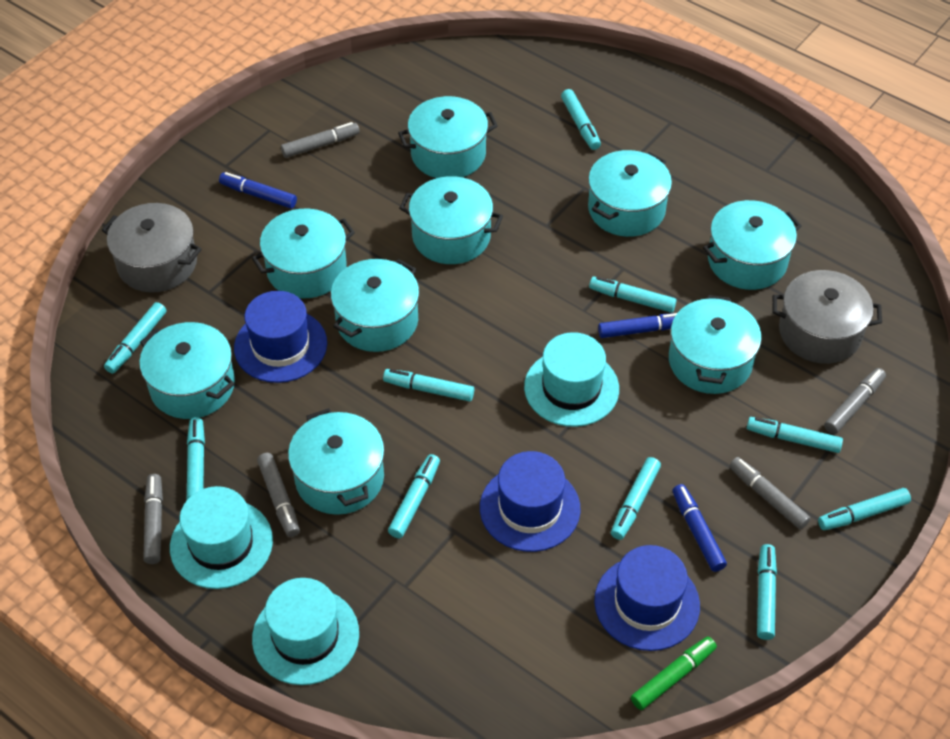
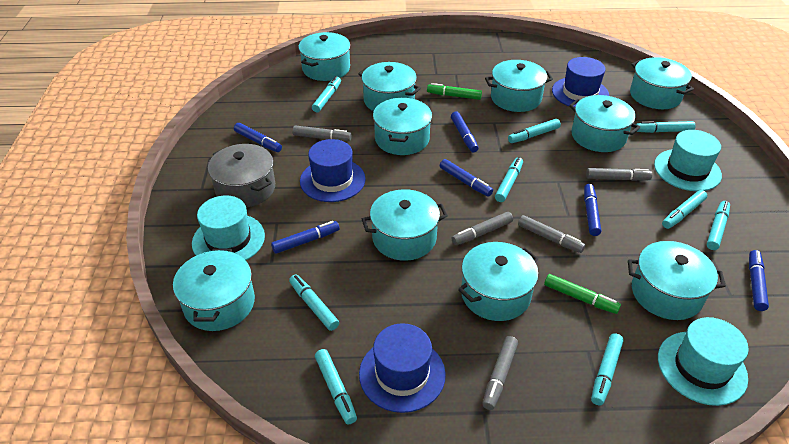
blue marker: [219,172,297,209] [598,313,677,338] [672,484,727,572] = 3 -> [234,123,282,152] [271,221,340,254] [440,159,493,197] [451,112,479,152] [584,184,601,236] [749,250,769,311] = 6
green marker: [631,637,717,710] = 1 -> [427,83,482,100] [544,274,621,314] = 2
grey pot: [102,203,202,293] [773,270,882,364] = 2 -> [208,144,275,208] = 1
turquoise marker: [104,302,166,374] [187,417,205,499] [383,369,474,402] [388,454,440,538] [561,89,601,150] [589,277,677,313] [611,457,661,540] [747,417,843,453] [757,544,777,640] [818,488,911,530] = 10 -> [289,274,339,331] [312,76,341,112] [315,349,357,424] [495,157,523,202] [508,119,561,143] [591,333,624,405] [636,121,696,133] [662,190,707,229] [707,201,730,250] = 9
turquoise pot: [139,322,235,419] [252,208,355,298] [288,408,384,515] [331,259,419,352] [398,96,498,178] [399,176,503,264] [588,150,672,237] [669,295,762,394] [703,200,801,290] = 9 -> [173,249,255,331] [298,32,350,81] [358,62,421,111] [362,189,448,261] [373,98,432,155] [458,242,538,321] [485,60,553,112] [569,95,640,152] [628,241,726,320] [630,57,694,109] = 10

